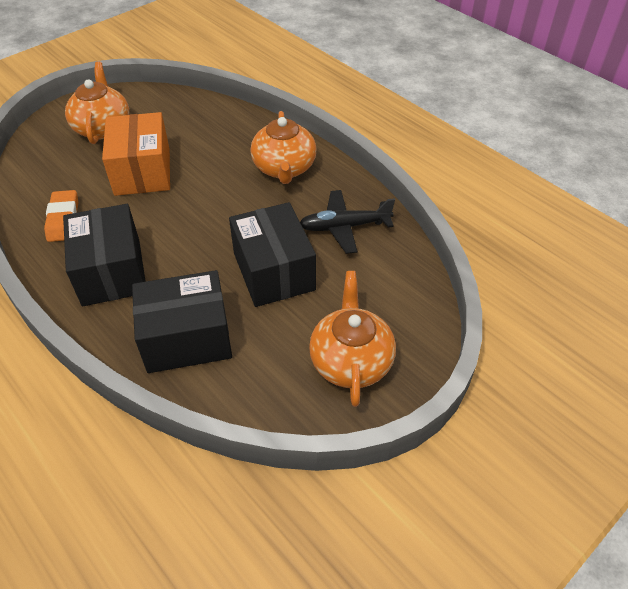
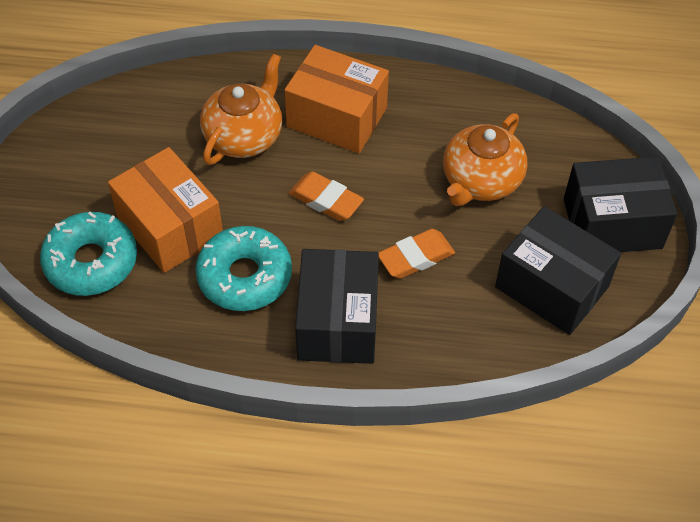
black plane: [300,190,395,254] = 1 -> none = 0
orange box: [102,112,170,196] = 1 -> [108,147,223,273] [284,45,389,153] = 2
orange eraser: [44,190,78,242] = 1 -> [289,171,364,221] [378,229,455,279] = 2
orange teapot: [65,61,129,144] [251,111,316,184] [309,271,396,407] = 3 -> [200,54,282,165] [443,113,528,206] = 2
turquoise donut: none = 0 -> [40,212,137,296] [195,226,292,311] = 2

